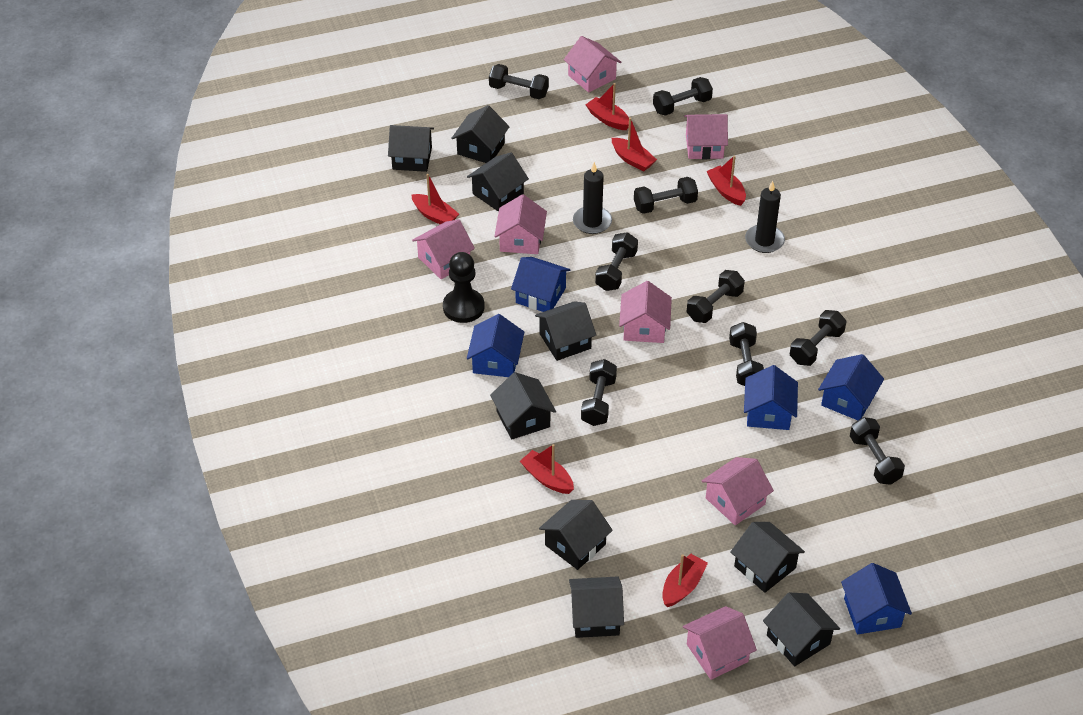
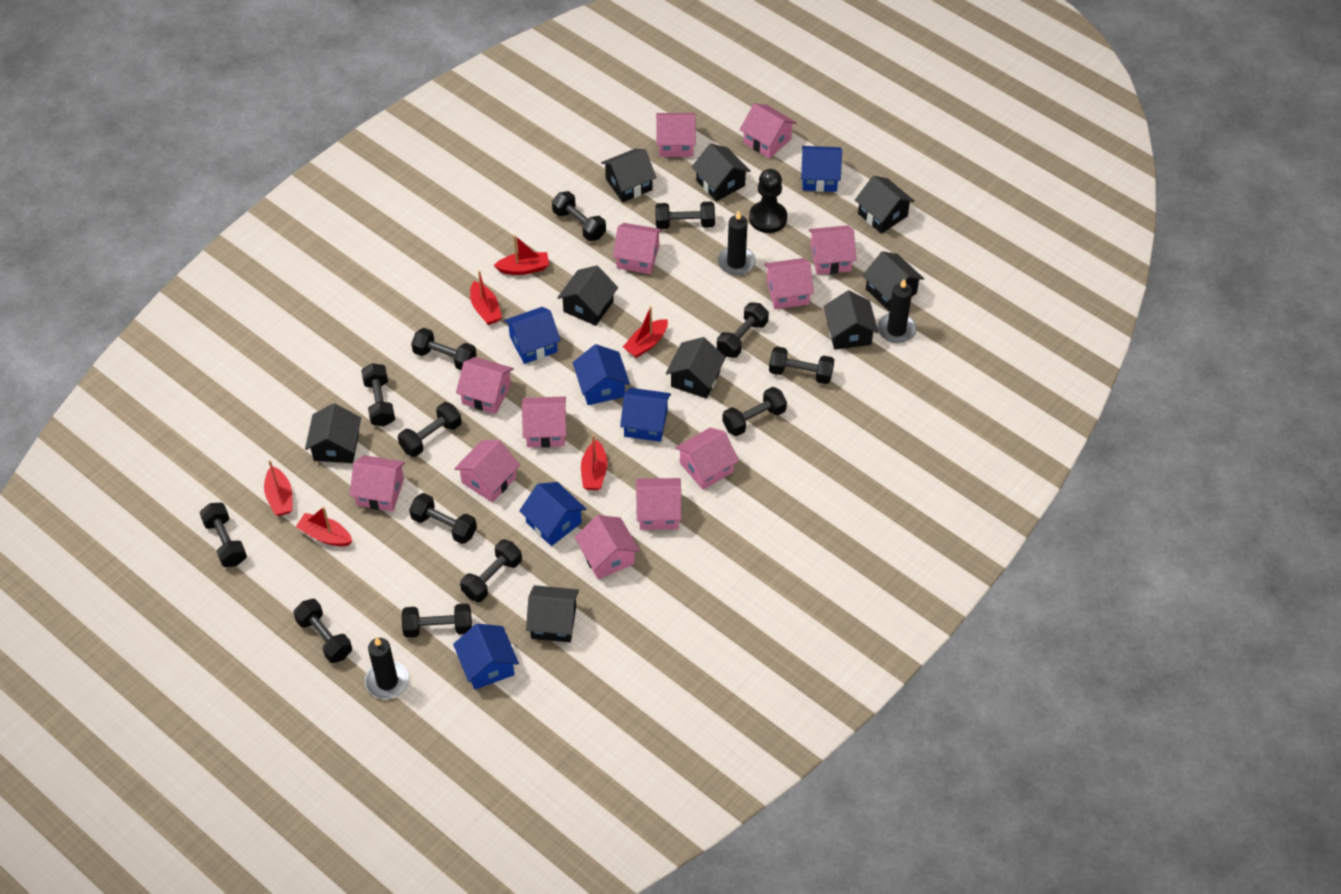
black candle: [573,162,612,234] [745,181,785,253] = 2 -> [365,637,409,699] [717,210,756,275] [877,279,917,343] = 3
black dumbbell: [489,64,549,99] [581,359,617,426] [595,232,638,291] [634,177,698,214] [653,77,713,116] [687,270,745,323] [729,322,764,386] [790,310,846,366] [850,417,905,485] = 9 -> [200,503,247,567] [293,599,352,663] [361,363,395,427] [398,402,462,457] [402,604,472,638] [409,493,477,544] [411,328,477,370] [460,540,522,602] [552,191,606,241] [655,202,715,229] [717,302,769,358] [722,387,787,436] [769,346,834,384] = 13
blue house: [467,314,524,377] [511,257,570,312] [744,365,798,430] [818,354,884,420] [841,563,912,634] = 5 -> [453,623,519,689] [504,307,561,364] [519,482,586,546] [573,344,630,405] [620,388,671,442] [801,146,842,192] = 6
pink house: [412,220,475,279] [494,194,547,254] [564,36,621,92] [619,281,672,343] [683,606,757,680] [684,114,728,159] [702,457,774,525] = 7 -> [349,455,405,511] [454,440,520,502] [456,357,514,414] [522,397,567,448] [575,515,640,579] [613,223,662,274] [636,478,682,530] [656,113,696,157] [675,428,739,490] [740,103,797,158] [764,258,814,309] [809,225,856,275] = 12

